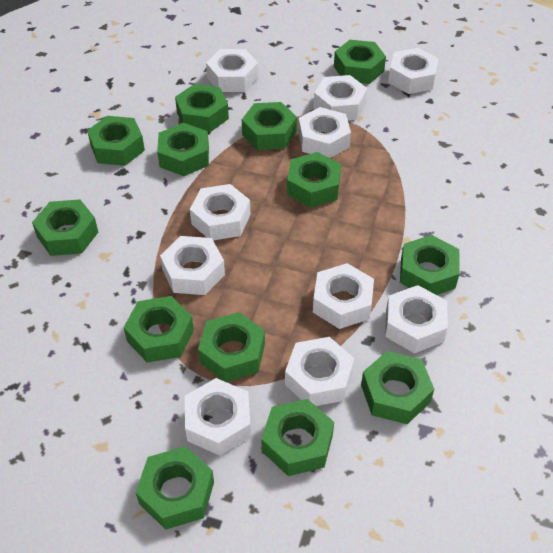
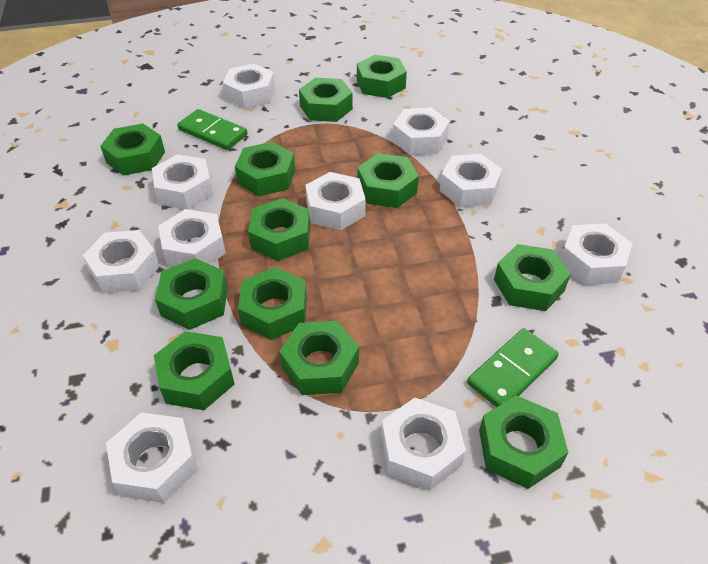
green domino: none = 0 -> [177,109,247,150] [467,328,559,407] = 2
green nut: [32,199,98,256] [87,116,145,166] [124,296,194,363] [135,446,214,530] [157,123,209,176] [175,84,229,132] [198,312,265,382] [242,102,297,150] [261,399,334,476] [287,152,341,208] [334,40,386,84] [361,351,434,424] [400,235,460,295] = 13 -> [100,124,165,176] [154,331,234,410] [155,258,228,330] [235,142,295,196] [238,267,307,340] [248,198,310,261] [279,321,359,395] [299,78,353,122] [357,55,407,98] [358,153,419,208] [479,395,568,489] [494,244,571,311] = 12

